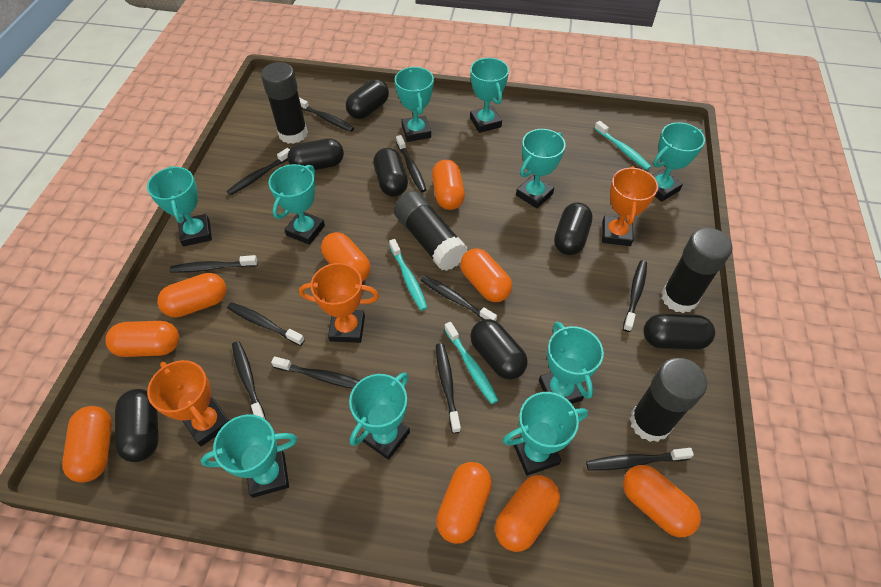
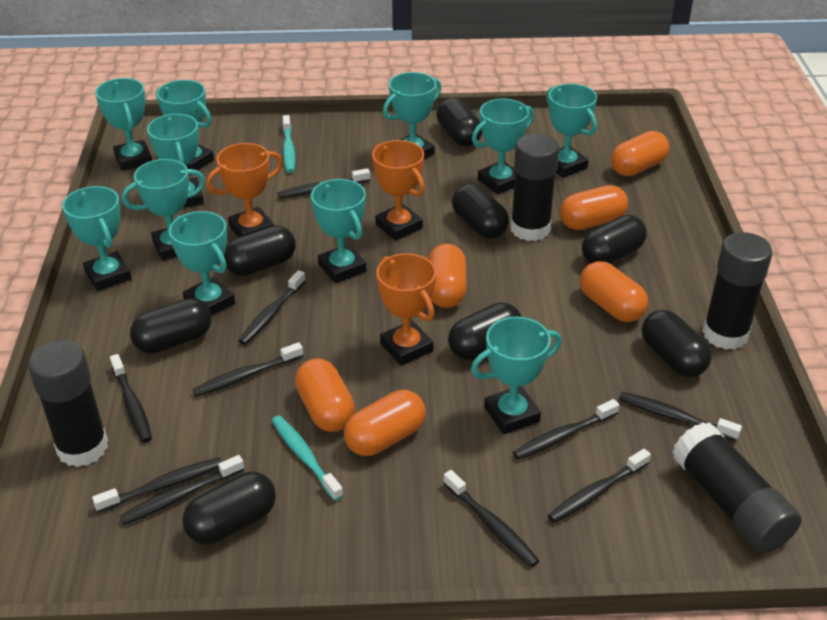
black capsule: [115,389,159,462] [288,138,344,170] [346,79,389,119] [373,148,408,197] [470,319,528,379] [554,203,593,255] [643,314,715,350] = 7 -> [130,298,212,354] [182,472,276,544] [224,226,296,276] [436,98,482,147] [448,302,522,360] [452,184,509,239] [582,215,647,264] [642,310,712,377] = 8
black toothbrush: [170,255,258,273] [227,148,290,196] [227,302,305,346] [232,341,266,419] [271,356,360,389] [299,98,354,132] [396,135,426,192] [420,275,497,321] [436,343,461,433] [586,448,694,470] [623,260,647,332] = 11 -> [92,458,222,513] [110,354,152,443] [119,455,244,525] [192,342,303,397] [239,270,306,345] [277,168,370,199] [443,470,539,567] [513,399,619,460] [548,449,651,523] [619,392,742,441] = 10
orange capsule: [62,406,112,483] [106,321,179,357] [157,273,226,318] [321,232,371,282] [432,160,465,210] [436,462,492,544] [460,248,512,302] [495,475,560,552] [623,465,701,537] = 9 -> [295,358,355,432] [344,390,426,456] [428,244,467,308] [560,185,628,230] [580,261,648,322] [611,131,669,176] = 6
turquoise toothbrush: [389,239,428,311] [444,322,498,404] [594,121,651,170] = 3 -> [272,415,343,501] [282,115,295,173] = 2
turquoise trophy: [147,166,212,247] [201,414,297,498] [268,164,325,245] [349,372,410,460] [395,67,434,142] [470,58,509,133] [503,392,588,476] [516,129,566,208] [539,322,604,404] [653,122,705,202] = 10 -> [62,186,132,291] [95,78,152,171] [122,159,205,261] [147,114,204,208] [156,80,214,170] [169,211,235,316] [311,179,367,283] [383,72,442,159] [471,317,562,434] [472,99,534,195] [546,84,597,178] = 11

